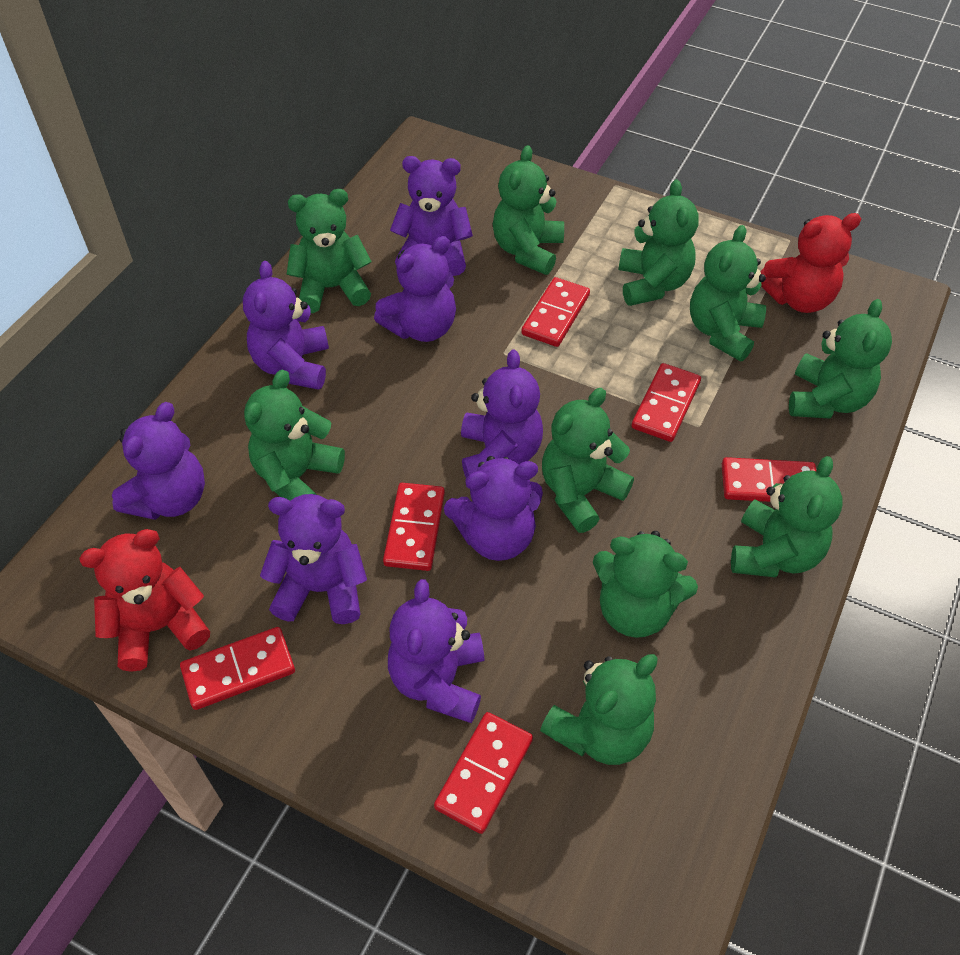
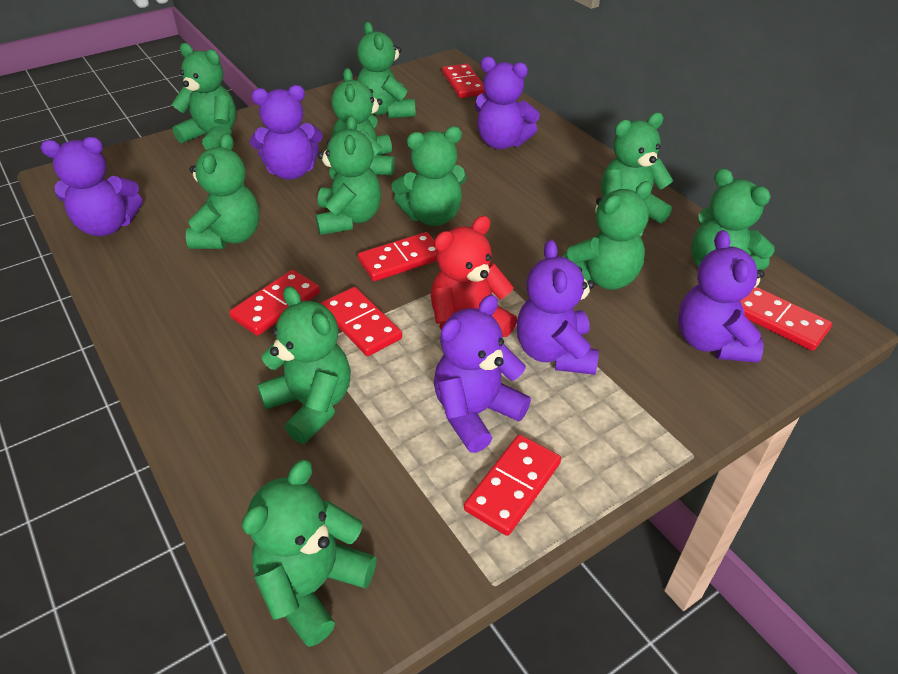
green teddy bear: [244,370,345,501] [287,189,372,313] [493,145,564,275] [540,654,658,765] [542,388,634,533] [593,531,698,638] [618,179,699,306] [690,225,766,361] [731,456,843,578] [789,299,892,418] = 10 -> [172,43,236,150] [186,133,259,249] [242,460,376,647] [257,286,351,444] [315,116,381,235] [331,68,395,175] [357,22,415,118] [391,126,466,226] [563,181,652,290] [601,113,673,223] [691,168,775,270] = 11
purple teddy bear: [112,402,205,520] [243,261,329,390] [260,494,367,624] [374,236,456,342] [388,579,485,723] [390,156,473,276] [444,456,543,561] [461,349,543,478] = 8 -> [40,137,143,236] [250,85,323,179] [434,295,531,453] [475,57,540,149] [517,240,599,375] [678,230,765,363] = 6
red teddy bear: [79,529,210,672] [760,213,861,313] = 2 -> [431,216,517,337] = 1

